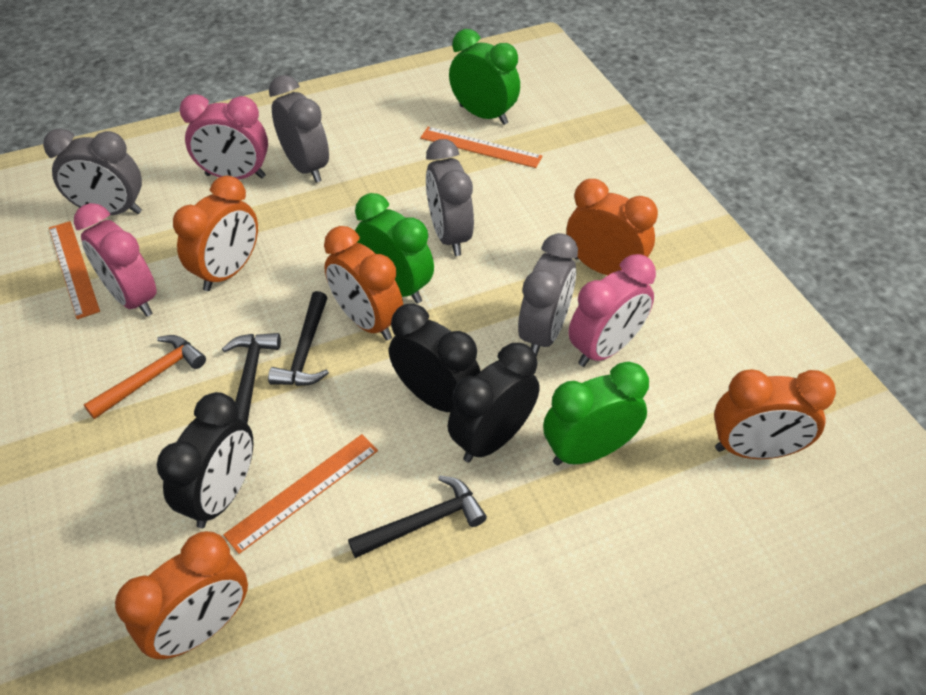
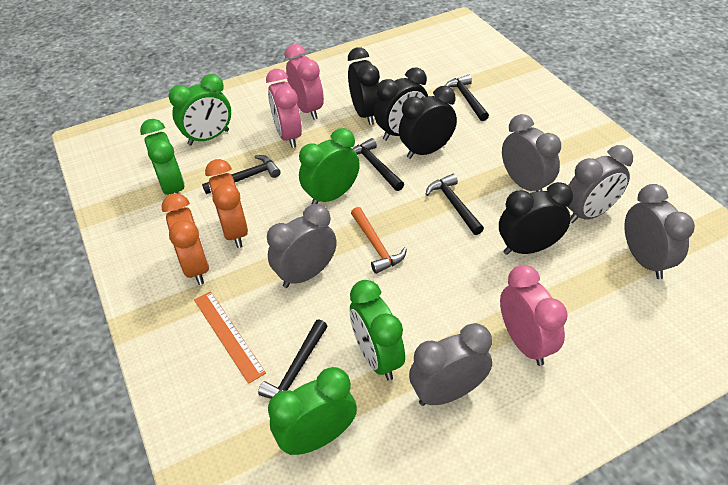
black clock: [157,392,253,528] [389,304,481,412] [448,343,540,462] = 3 -> [348,47,380,125] [374,67,428,141] [399,86,457,159] [499,182,573,255] = 4
black hammer: [222,333,281,424] [268,291,329,386] [348,476,487,558] = 3 -> [202,155,280,194] [258,319,328,399] [352,138,404,191] [426,174,484,235] [445,75,489,121] = 5
green clock: [355,193,434,304] [449,29,520,125] [543,362,649,466] = 3 -> [140,119,185,195] [168,74,231,146] [268,367,357,455] [299,128,360,205] [350,280,405,381] = 5
grey clock: [43,129,142,215] [269,75,329,183] [426,139,474,256] [518,233,578,357] = 4 -> [267,204,337,288] [409,323,492,406] [502,114,561,192] [567,145,633,223] [624,184,695,279] = 5
orange clock: [115,531,248,659] [173,176,258,291] [324,226,403,341] [567,179,658,275] [714,369,836,459] = 5 -> [161,193,209,285] [205,159,248,248] = 2
orange ruler: [49,221,100,319] [223,434,378,554] [420,127,542,168] = 3 -> [194,291,266,384] = 1

